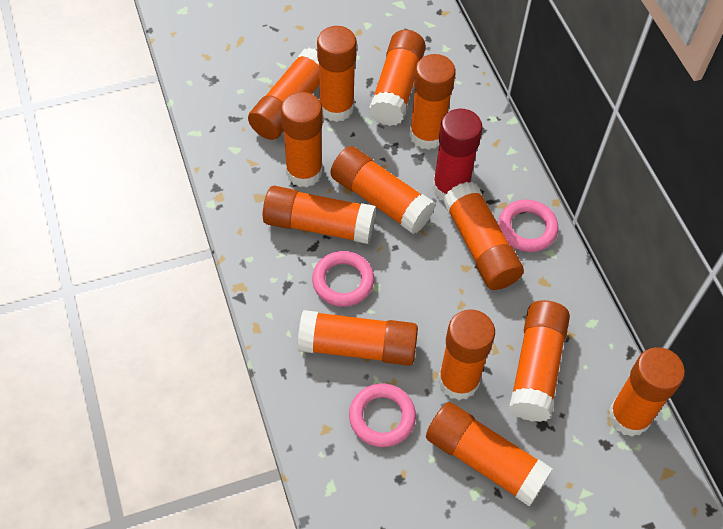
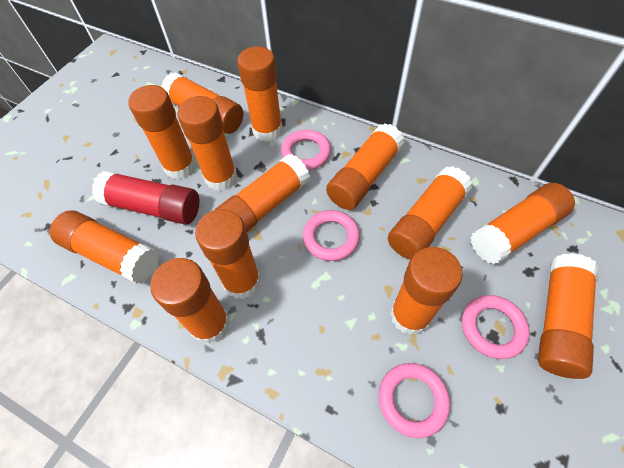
pink ring: [312,251,374,307] [349,383,416,447] [498,200,559,252] = 3 -> [281,130,331,170] [303,210,360,261] [379,363,450,438] [462,295,530,359] = 4

